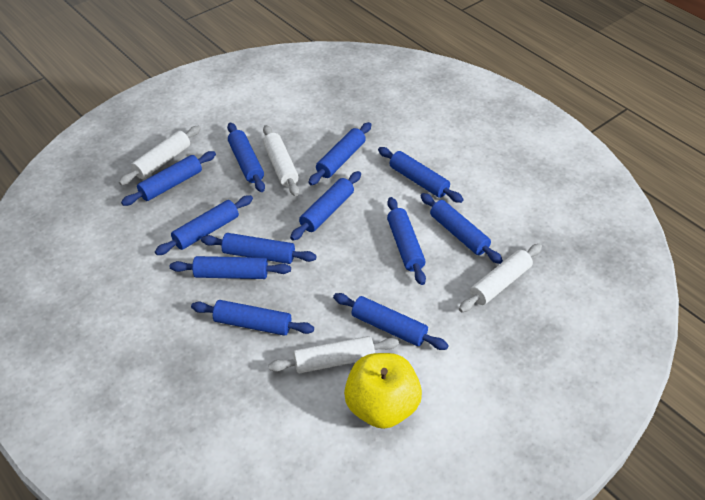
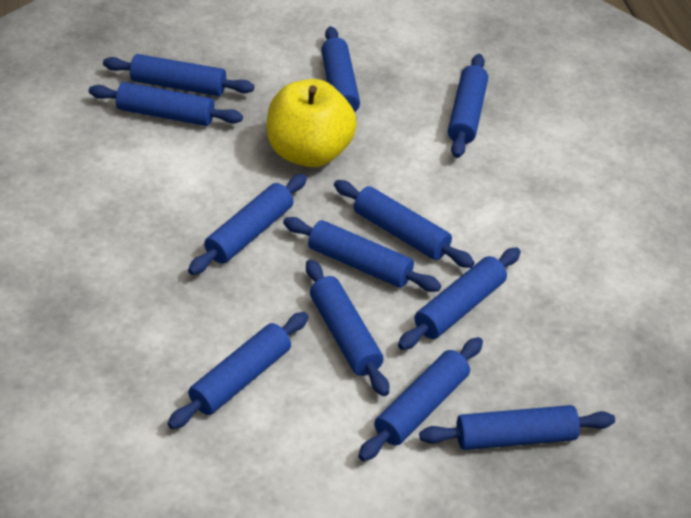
white rolling pin: [119,126,201,185] [263,125,299,196] [268,336,399,373] [459,244,542,312] = 4 -> none = 0

